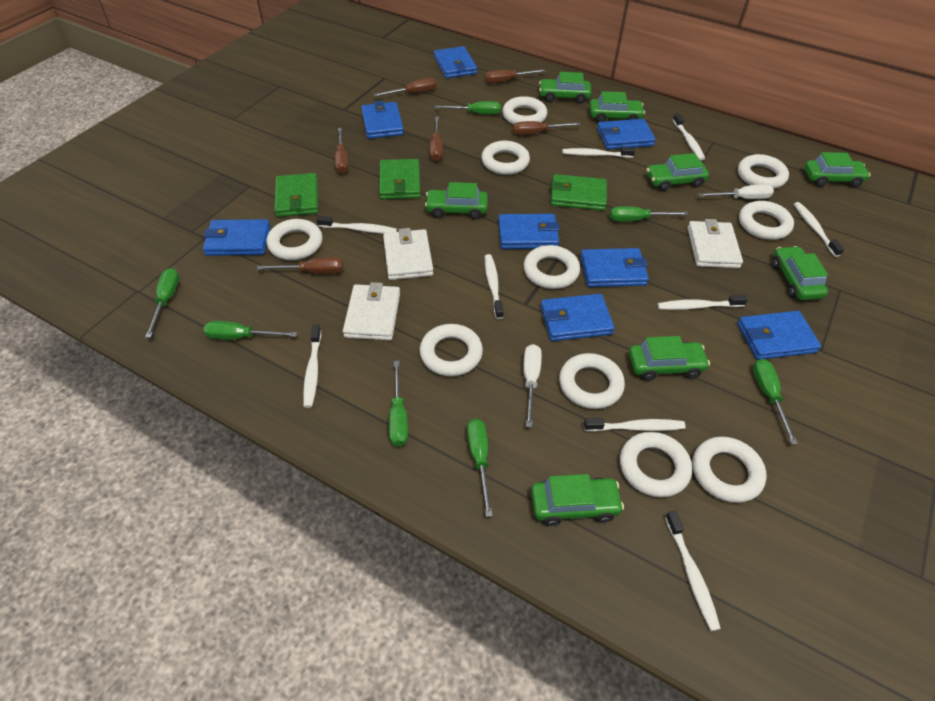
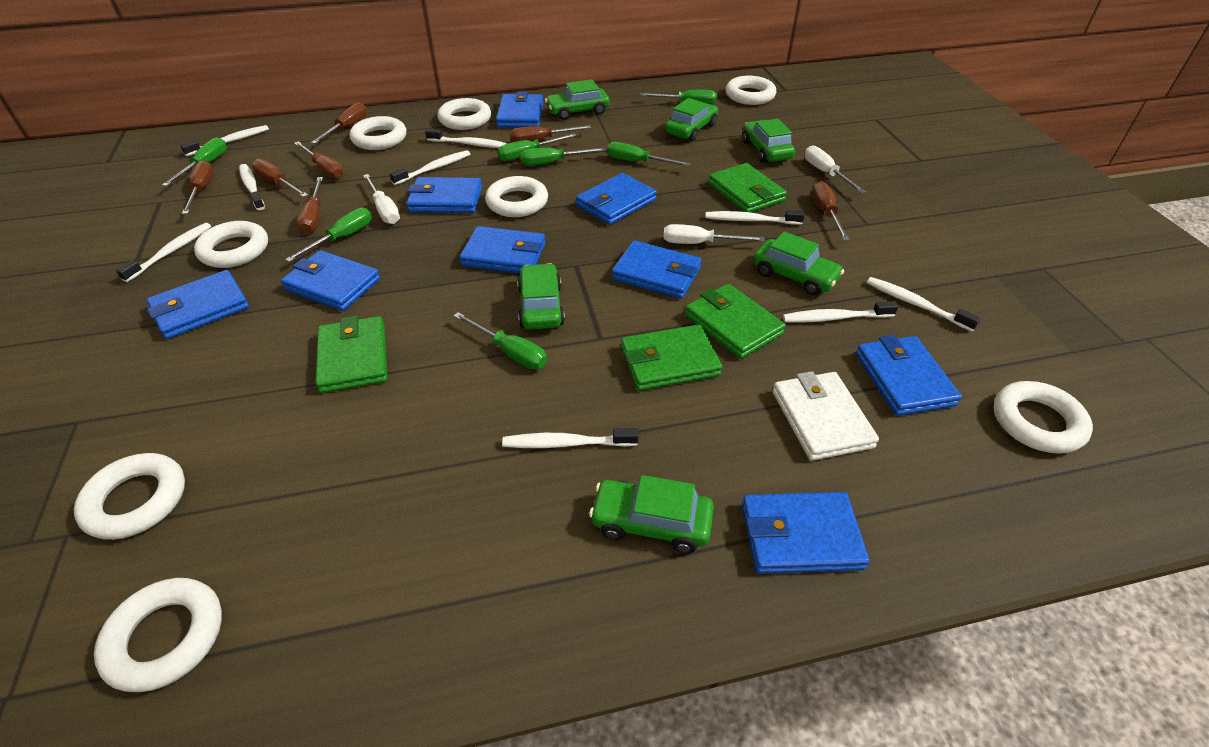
blue wallet: [203,219,270,256] [361,101,404,139] [434,46,477,78] [498,214,560,249] [540,294,615,341] [580,248,649,287] [597,119,656,150] [737,311,821,360] = 8 -> [147,270,249,339] [281,250,380,311] [406,177,482,213] [460,226,546,273] [496,92,543,128] [576,173,657,225] [612,241,702,299] [742,492,869,574] [856,335,962,416] = 9
brown screwdriver: [257,257,343,274] [335,128,349,173] [373,78,436,97] [429,117,443,161] [485,69,546,83] [513,121,580,135] = 6 -> [182,160,214,214] [252,159,308,197] [294,141,344,179] [297,177,323,234] [311,103,367,144] [510,125,591,142] [811,181,849,240] = 7
green car: [425,182,488,220] [531,474,624,526] [539,72,592,104] [589,91,645,122] [629,336,710,381] [647,153,709,191] [772,246,828,300] [804,152,871,187] = 8 -> [517,263,565,330] [545,79,610,120] [589,475,714,553] [665,98,718,141] [742,119,795,163] [753,231,844,295] = 6
green wallet: [274,173,318,217] [379,159,421,199] [551,174,607,211] = 3 -> [315,316,387,393] [621,324,722,391] [685,284,786,359] [708,163,787,212] = 4
white ring: [266,219,322,260] [419,324,483,376] [481,141,530,175] [502,96,547,125] [523,245,580,289] [559,353,625,409] [620,432,692,498] [692,436,766,503] [738,154,789,189] [739,201,794,240] = 10 -> [74,453,185,540] [94,578,222,692] [194,221,268,268] [350,116,406,150] [437,98,491,130] [485,176,548,217] [726,76,776,105] [994,381,1093,454] = 8
white screwdriver: [523,344,542,427] [699,184,774,199] = 2 -> [363,174,400,224] [663,224,765,244] [804,145,866,193] = 3
white wallet: [343,282,400,340] [383,228,433,280] [687,219,743,268] = 3 -> [773,371,879,461] = 1

